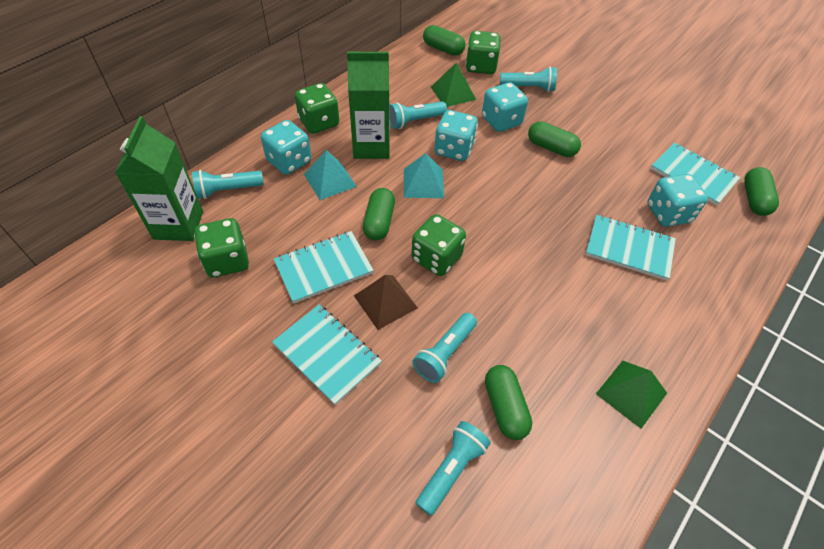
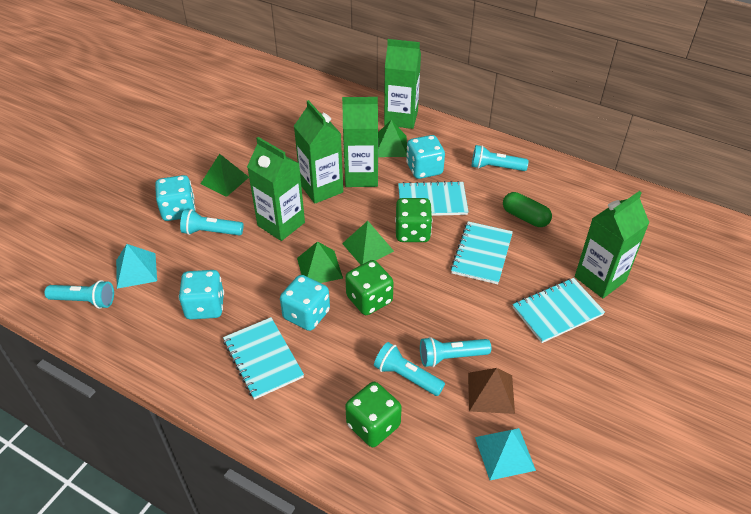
green capsule: [363,188,395,240] [423,25,465,56] [485,365,532,440] [528,121,581,157] [744,167,779,216] = 5 -> [503,192,552,227] = 1
green carton: [115,116,203,241] [347,52,390,159] = 2 -> [247,137,305,241] [294,100,343,203] [342,97,378,187] [384,39,421,129] [575,191,649,298] = 5
green dice: [194,218,249,278] [295,83,339,134] [411,214,466,276] [465,31,501,74] = 4 -> [345,260,393,315] [345,382,402,447] [395,198,432,242] = 3
green pyramid: [431,62,476,107] [596,361,667,429] = 2 -> [201,154,249,197] [297,241,343,283] [342,221,394,265] [378,120,407,157] = 4

